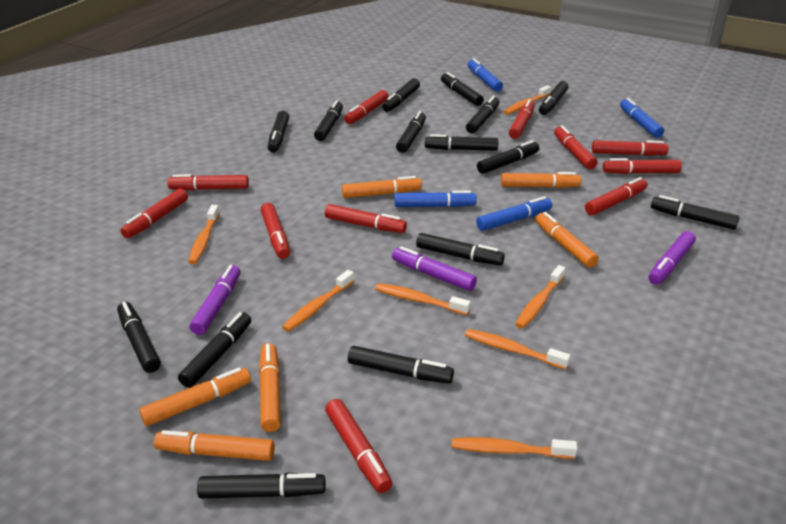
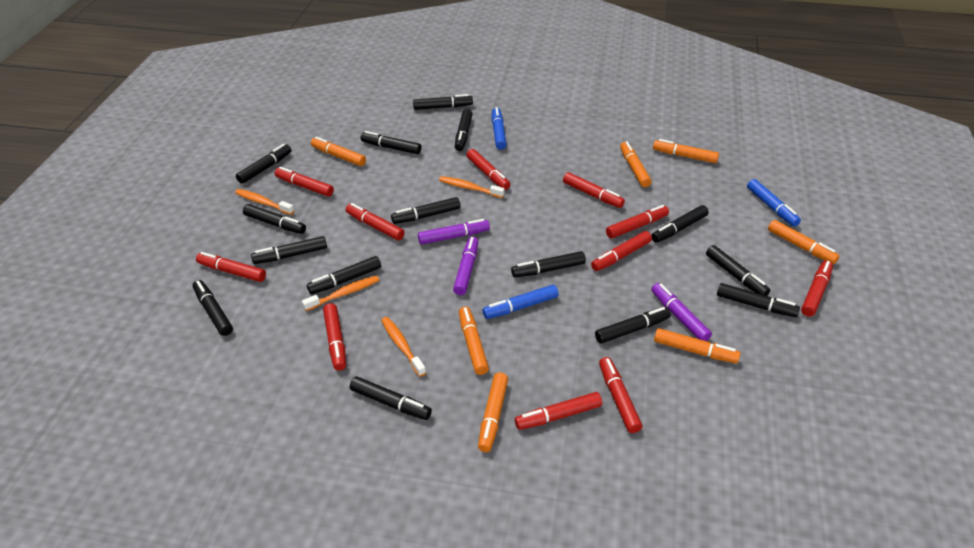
blue marker: [394,191,477,207] [468,58,503,92] [476,196,552,231] [620,98,664,138] = 4 -> [483,285,559,319] [492,107,507,150] [747,179,801,226] = 3
orange marker: [139,367,251,426] [154,430,275,461] [259,343,281,432] [342,176,422,198] [501,172,581,188] [536,212,599,268] = 6 -> [311,137,366,166] [459,307,489,375] [478,373,508,452] [620,141,652,187] [653,139,719,163] [654,328,741,363] [768,220,839,264] = 7
orange toothbrush: [188,205,220,264] [282,270,354,332] [375,283,471,315] [452,437,577,459] [465,329,570,370] [504,85,551,115] [515,265,565,329] = 7 -> [235,189,294,215] [302,276,379,311] [381,317,426,377] [439,176,505,198] = 4

